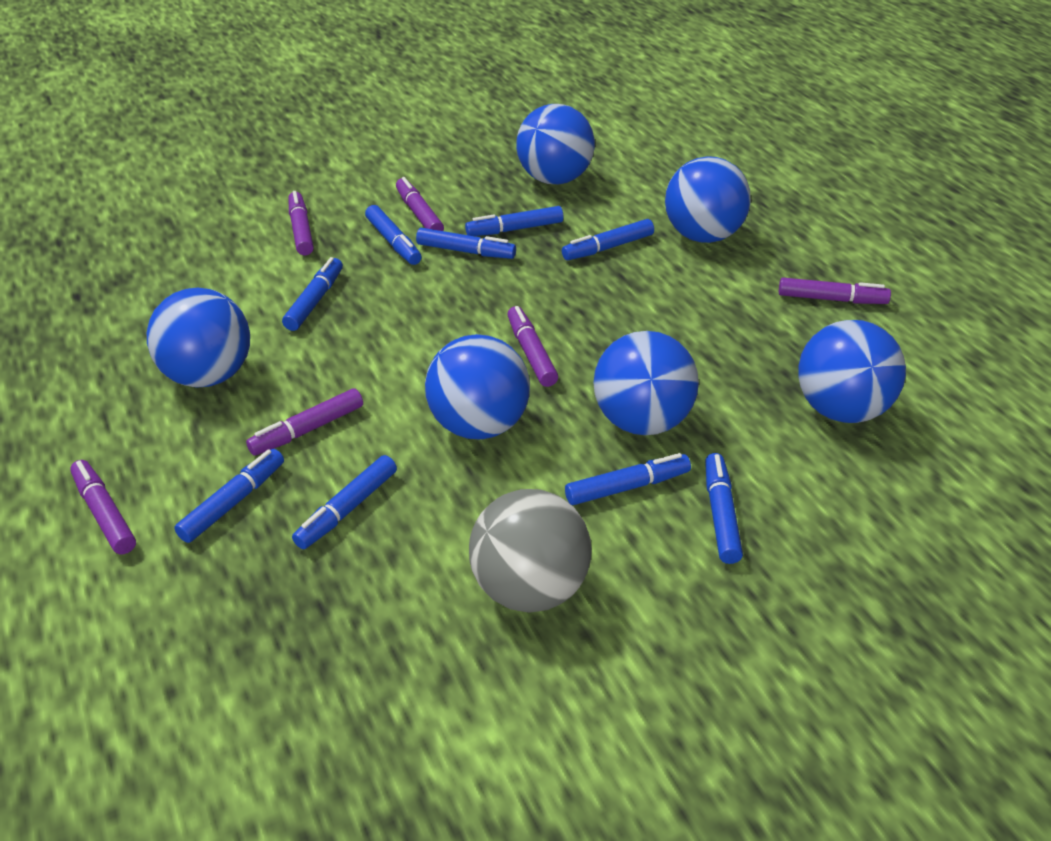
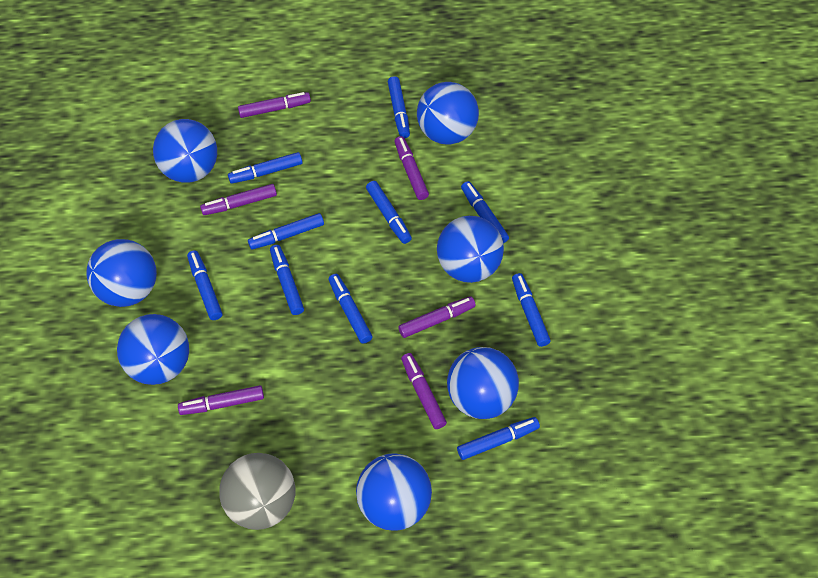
blue ball: [147,288,250,388] [425,334,530,439] [516,104,595,184] [593,331,699,435] [665,156,751,243] [798,320,906,423] = 6 -> [86,239,157,307] [117,314,189,385] [153,119,217,183] [356,453,432,531] [417,82,479,145] [437,216,504,283] [447,347,519,419] = 7
blue marker: [174,449,284,543] [282,257,343,331] [292,455,397,549] [365,205,422,265] [416,228,516,259] [465,206,563,236] [562,219,654,260] [565,453,691,505] [705,453,743,564] = 9 -> [187,250,223,320] [228,152,302,184] [248,213,324,249] [270,245,304,315] [328,274,373,344] [366,181,412,244] [388,76,410,138] [457,417,540,460] [461,181,509,244] [512,273,551,347] = 10

